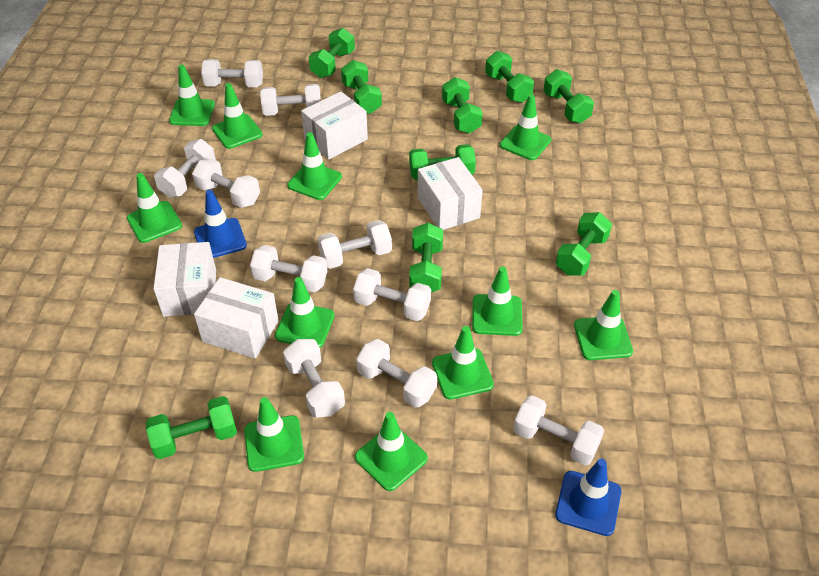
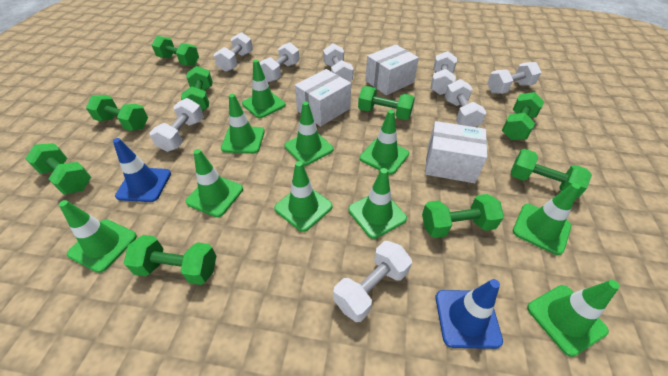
green traffic cone: [127,173,182,243] [169,65,215,126] [212,83,263,149] [244,397,304,472] [275,277,335,348] [287,132,342,200] [355,412,428,491] [432,326,494,400] [472,266,523,336] [500,94,551,160] [574,290,633,360] = 11 -> [59,200,137,273] [186,149,243,217] [221,94,265,154] [242,60,286,118] [274,161,332,232] [284,101,333,166] [348,168,407,239] [360,110,409,175] [513,183,580,255] [527,280,620,357] = 10
white box: [153,242,216,317] [194,277,279,359] [301,91,368,159] [418,157,483,230] = 4 -> [295,69,351,127] [365,45,419,95] [425,121,487,183] = 3
white dumbbell: [154,139,216,198] [192,159,260,208] [201,59,263,87] [250,245,327,293] [260,84,321,116] [283,339,345,418] [318,220,392,269] [353,268,431,321] [356,339,437,408] [513,395,604,466] = 10 -> [149,98,203,152] [214,32,253,72] [260,42,300,82] [323,44,354,82] [333,241,412,322] [430,51,457,95] [445,79,487,127] [487,62,542,94] = 8

